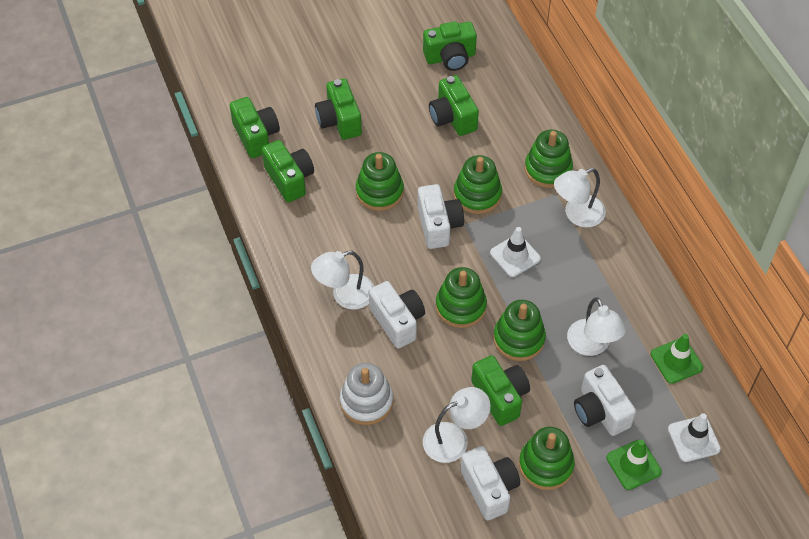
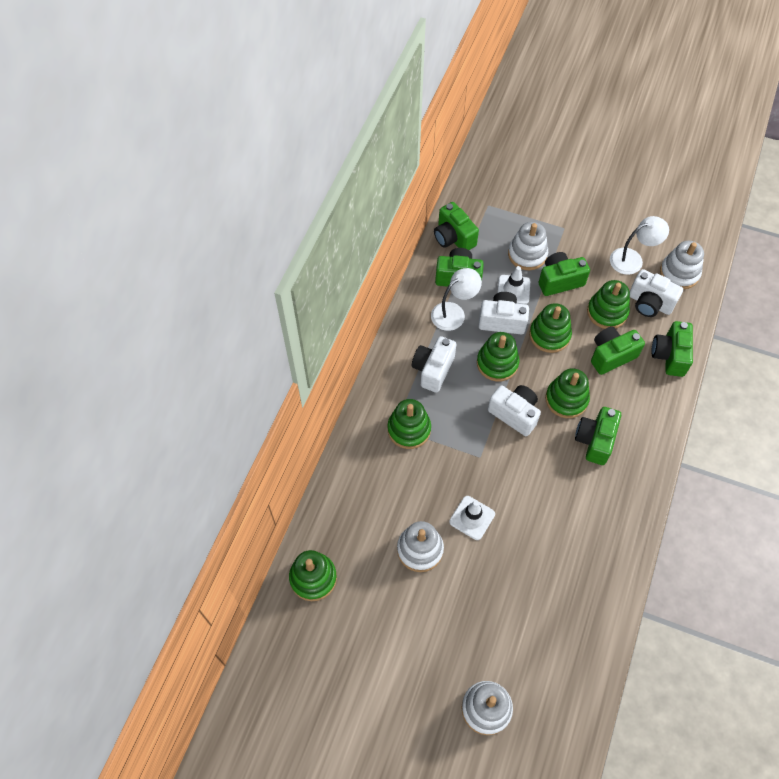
green traffic cone: [606,440,662,490] [651,334,703,384] = 2 -> none = 0
white lamp: [311,251,374,310] [423,387,491,463] [554,168,606,227] [567,297,626,356] = 4 -> [431,268,482,331] [610,216,669,275] = 2
white stacking toy: [340,363,393,425] = 1 -> [397,521,444,572] [462,681,513,735] [508,222,548,270] [660,241,704,289] = 4

